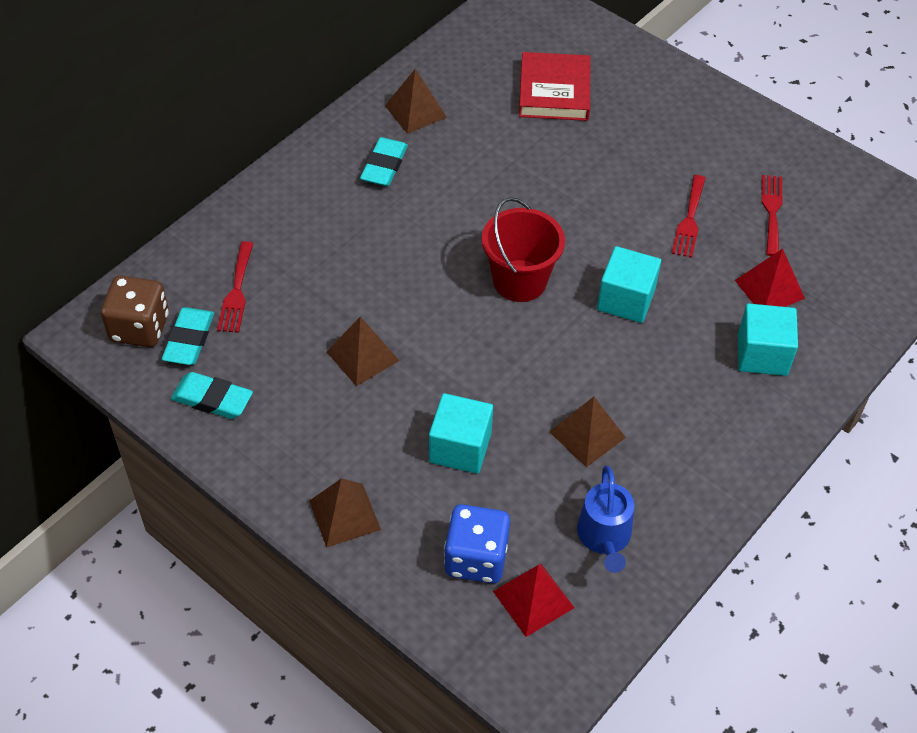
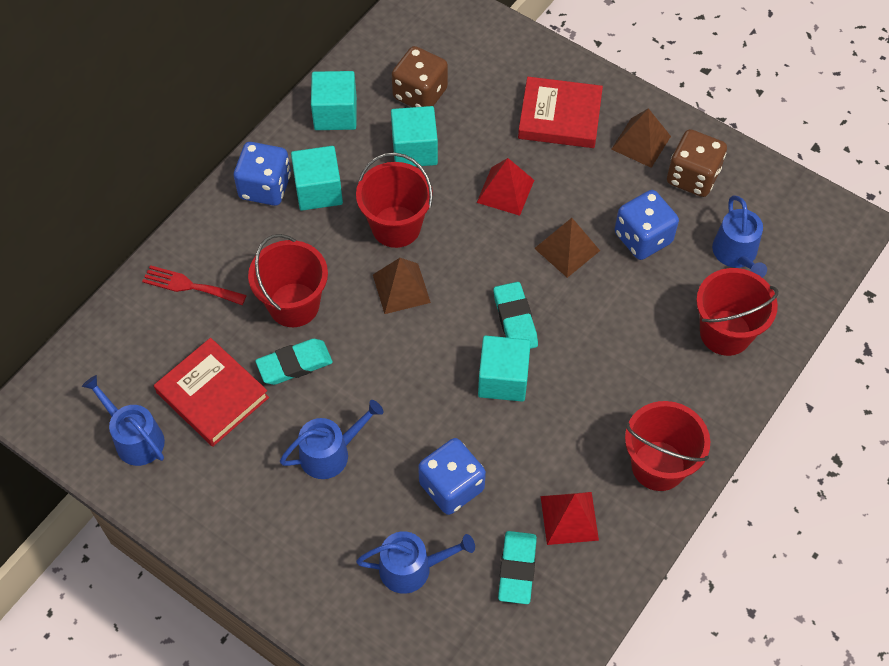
blue dice: [444,504,510,584] = 1 -> [234,142,291,206] [418,438,486,515] [615,190,679,260] = 3
blue watering can: [577,466,634,573] = 1 -> [82,375,165,466] [280,400,383,479] [356,531,475,594] [712,195,767,278] = 4
brown dice: [101,275,169,347] = 1 -> [392,46,448,107] [667,129,727,197] = 2
brown pyramid: [309,478,381,548] [327,316,399,386] [385,69,447,134] [549,397,626,467] = 4 -> [373,258,431,314] [534,218,600,278] [611,108,671,168] = 3
red book: [519,52,590,121] = 1 -> [154,338,269,447] [518,77,603,148] = 2
red bucket: [482,197,565,302] = 1 -> [248,234,328,327] [356,152,433,248] [625,401,710,491] [696,268,779,356] = 4
red fork: [217,241,254,333] [672,175,706,258] [762,175,783,256] = 3 -> [142,265,247,305] = 1
turquoise cube: [429,393,493,474] [597,246,661,323] [738,303,798,376] = 3 -> [291,146,343,211] [311,71,357,130] [391,106,438,167] [478,336,531,402] = 4

